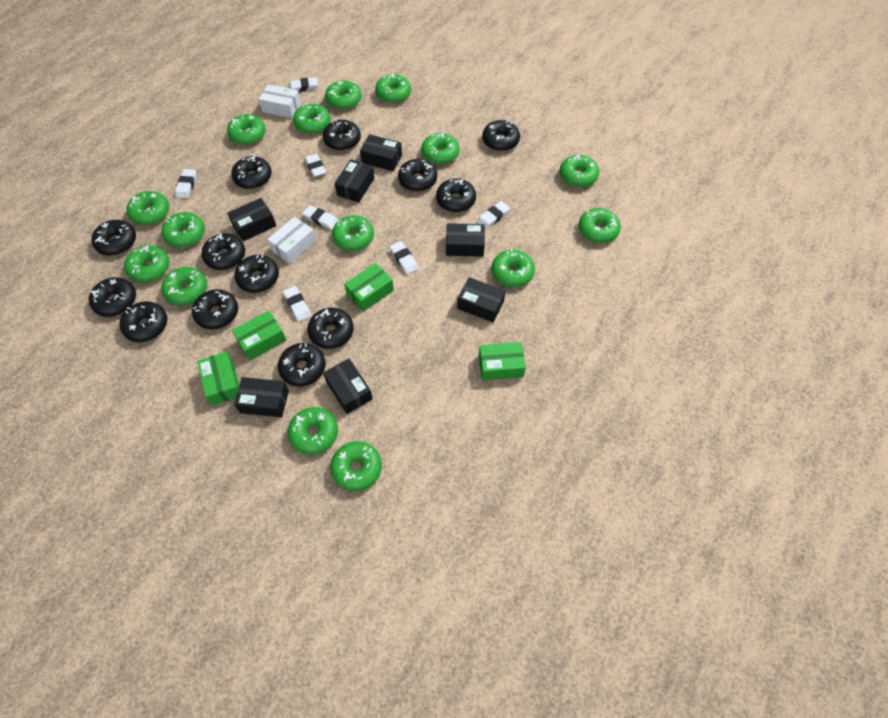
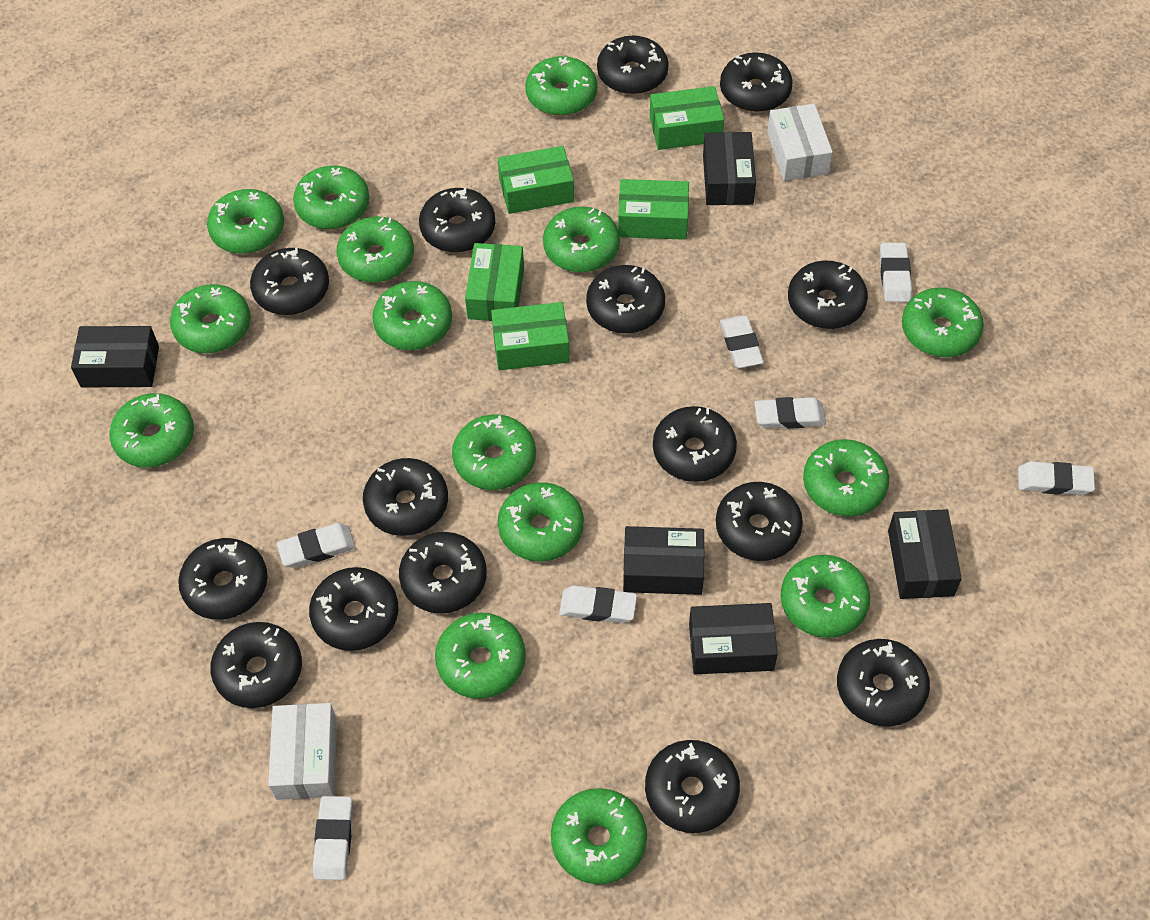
black box: [227,198,276,241] [234,377,289,417] [323,358,373,414] [334,159,374,203] [360,134,402,171] [446,223,485,257] [457,277,505,322] = 7 -> [71,326,159,387] [623,526,705,595] [689,603,778,674] [703,132,756,205] [888,509,962,599] = 5
black donut: [89,277,136,317] [91,220,136,256] [120,301,167,342] [192,289,238,329] [201,233,245,270] [231,156,272,189] [234,255,279,293] [278,343,325,387] [307,308,354,349] [323,120,361,151] [398,159,437,192] [436,179,476,212] [482,120,520,151] = 13 -> [178,538,268,620] [210,622,302,708] [250,248,329,315] [309,567,398,651] [363,458,448,536] [399,532,487,613] [419,188,495,253] [586,265,665,333] [597,36,669,94] [645,740,740,833] [653,406,737,482] [716,482,803,561] [720,52,793,112] [788,261,868,329] [837,639,930,727] = 15
green box: [197,352,239,406] [232,311,286,360] [344,263,394,312] [479,342,526,381] = 4 -> [465,243,524,321] [491,302,570,370] [498,146,574,214] [618,179,689,240] [650,86,724,150] = 5

